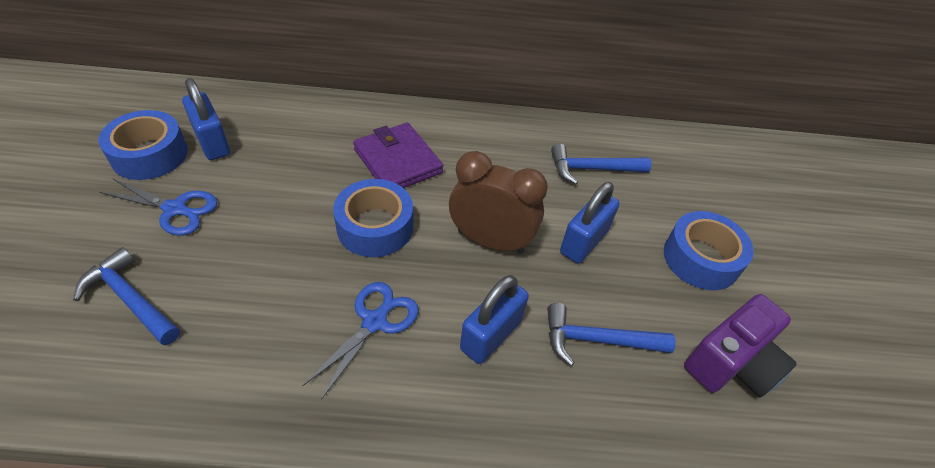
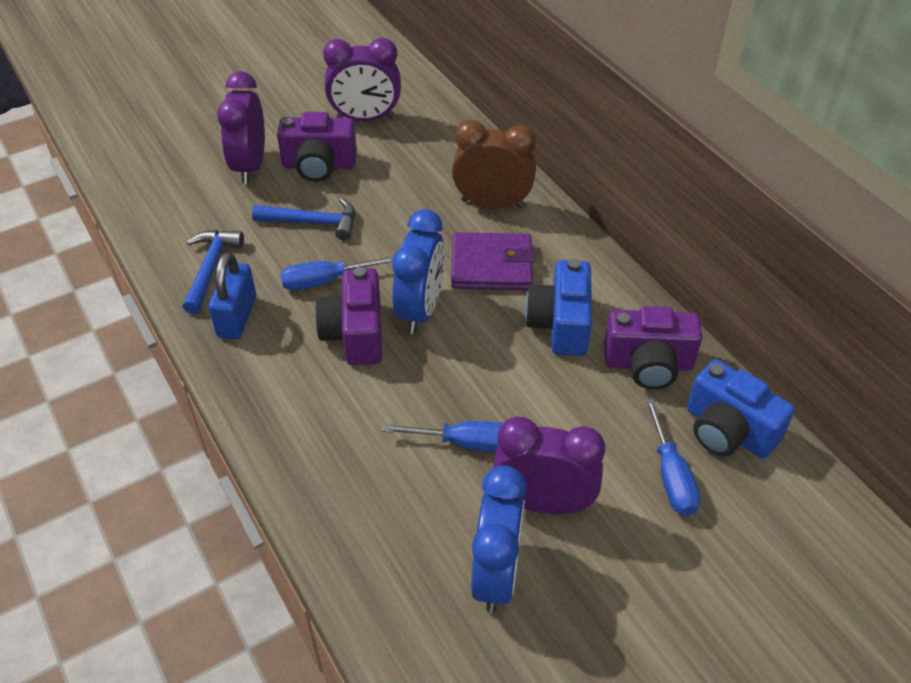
blue camera: none = 0 -> [525,259,592,356] [687,359,795,459] = 2
blue clock: none = 0 -> [392,209,445,334] [471,465,527,613] = 2
blue hammer: [73,247,180,345] [547,303,676,366] [551,144,651,185] = 3 -> [183,230,244,314] [252,198,355,240] = 2
blue padlock: [182,78,230,160] [460,275,529,364] [560,182,619,263] = 3 -> [208,252,256,339] = 1
blue scissors: [100,178,218,236] [302,282,419,400] = 2 -> none = 0
blue screwdriver: none = 0 -> [280,256,394,290] [382,421,503,452] [645,398,700,515] = 3
blue tape: [98,110,188,180] [333,179,413,257] [664,211,754,290] = 3 -> none = 0
purple camera: [684,294,797,397] = 1 -> [277,112,357,182] [315,267,382,365] [604,306,702,389] = 3
purple clock: none = 0 -> [217,71,265,184] [323,38,401,121] [493,417,605,514] = 3

